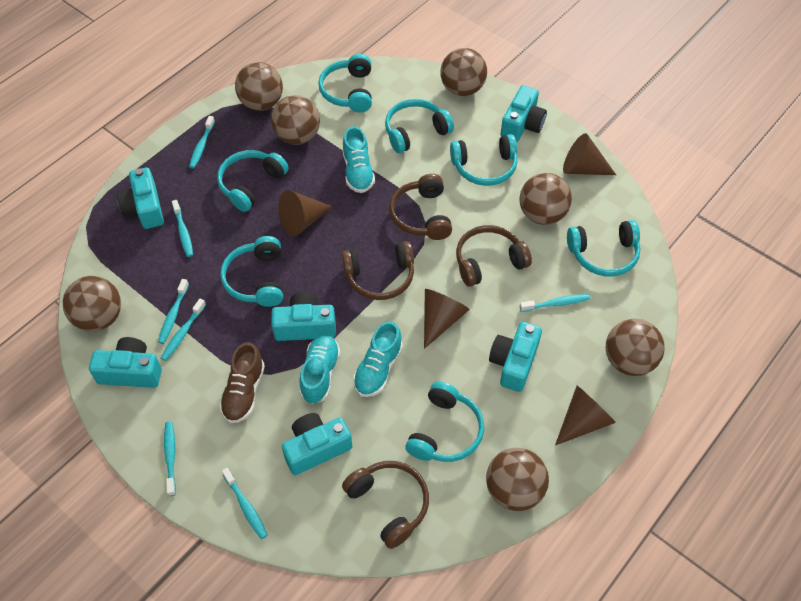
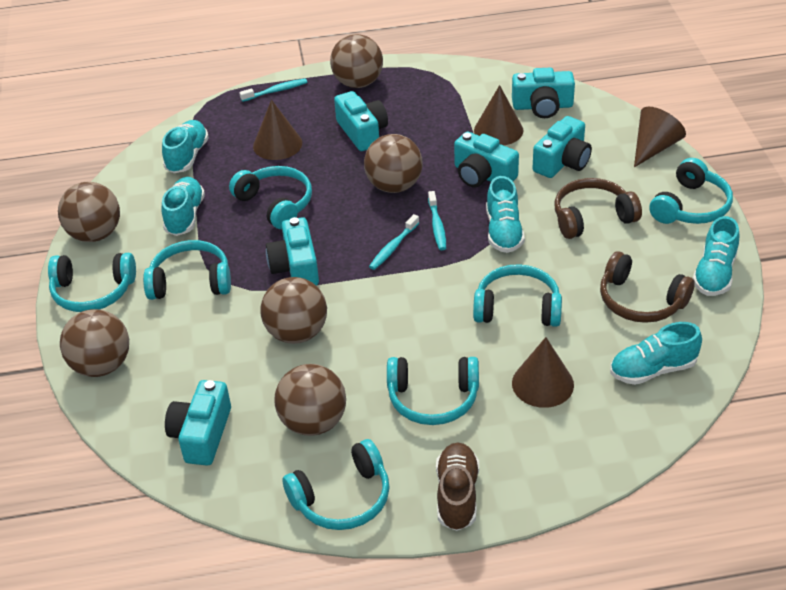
brown ball: [63,276,121,331] [235,62,283,111] [271,95,320,145] [440,48,487,96] [486,448,549,511] [519,173,572,225] [606,319,665,376] = 7 -> [58,182,120,242] [60,309,129,377] [260,277,327,344] [274,364,346,436] [330,34,383,88] [364,134,423,193] = 6
brown headphones: [342,241,414,300] [342,461,429,549] [389,174,452,240] [456,225,532,287] = 4 -> [555,178,642,239] [600,251,695,323] = 2
turquoise shoe: [299,334,340,404] [343,126,375,193] [353,321,403,397] = 3 -> [161,177,205,236] [162,120,209,173] [486,176,525,253] [610,322,702,385] [693,216,739,296] = 5
turquoise toothbrush: [158,279,189,344] [161,299,206,361] [164,422,176,496] [172,200,193,257] [189,116,215,169] [222,468,268,539] [520,294,590,312] = 7 -> [239,78,307,102] [369,214,419,270] [428,191,446,250] = 3

